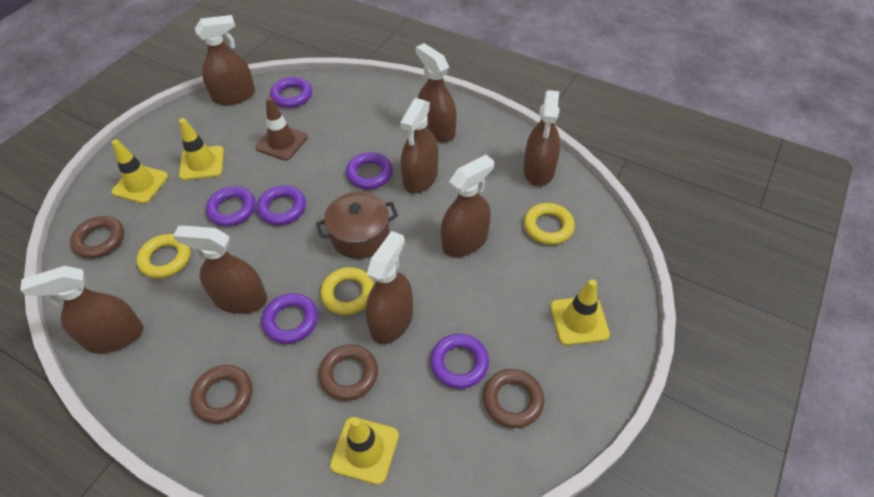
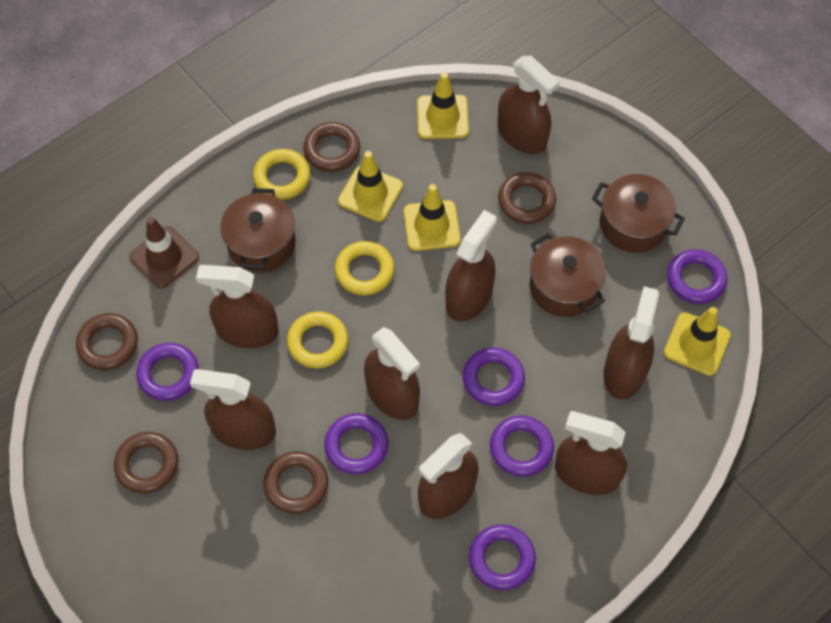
brown pot: [316,191,398,259] = 1 -> [220,188,296,273] [530,233,606,317] [592,174,685,253] = 3
brown ring: [70,216,124,259] [191,365,252,423] [319,344,378,401] [483,369,544,428] = 4 -> [76,313,138,370] [114,432,178,494] [264,451,328,514] [303,122,360,172] [498,172,556,224] = 5

